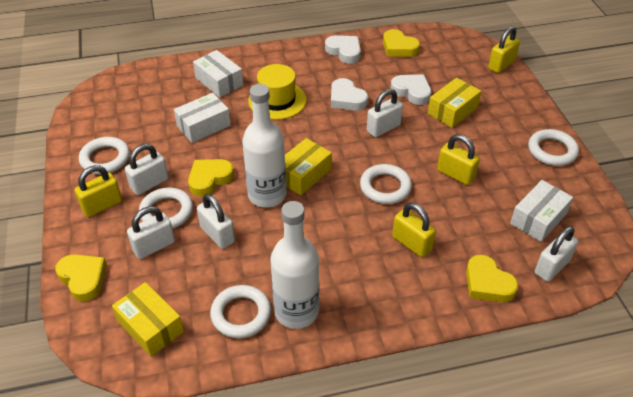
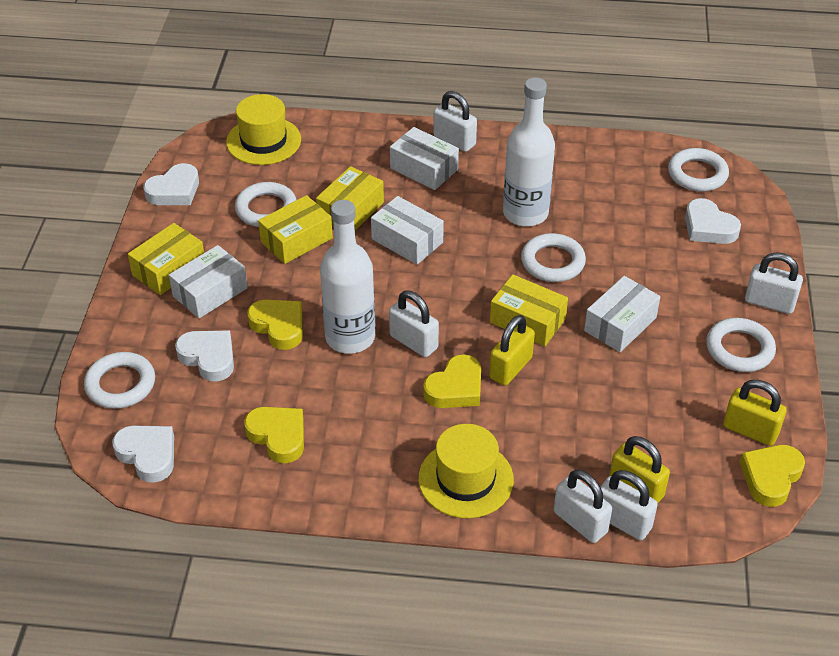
white box: [174,93,231,143] [193,50,243,97] [510,180,573,242] = 3 -> [169,245,248,318] [371,196,444,265] [390,127,459,190] [584,276,660,352] = 4
white heart: [325,35,361,64] [331,78,368,111] [390,74,431,105] = 3 -> [112,425,174,483] [143,163,199,205] [175,330,234,382] [685,198,741,244] = 4
yellow box: [112,282,184,357] [285,138,332,195] [428,78,481,128] = 3 -> [128,223,204,295] [258,195,333,264] [316,166,384,230] [490,274,568,346] = 4
yellow hat: [248,64,307,120] = 1 -> [226,94,301,165] [418,424,514,518] = 2
yellow padlock: [75,165,122,217] [392,203,436,257] [437,134,480,185] [488,26,520,73] = 4 -> [489,315,535,386] [609,436,670,503] [723,380,787,446] = 3

